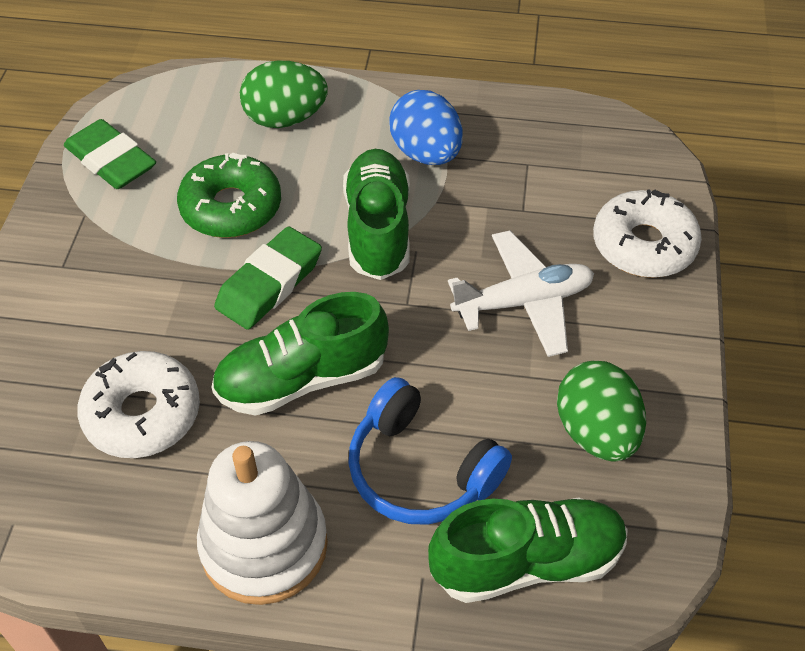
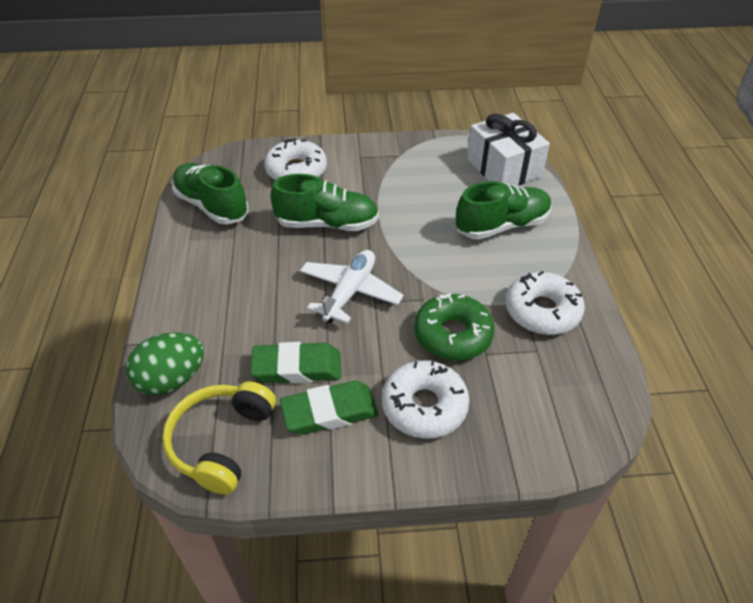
blue egg: [389,90,463,165] = 1 -> none = 0
blue headphones: [348,377,512,525] = 1 -> none = 0
green egg: [240,60,328,128] [557,361,646,462] = 2 -> [126,332,204,395] = 1
white donut: [77,351,200,458] [593,189,702,278] = 2 -> [264,138,327,180] [382,359,470,439] [506,271,585,335] = 3
white gift: none = 0 -> [467,113,550,186] = 1
white stacking toy: [197,441,328,605] = 1 -> none = 0
yellow headphones: none = 0 -> [162,381,276,495] = 1

